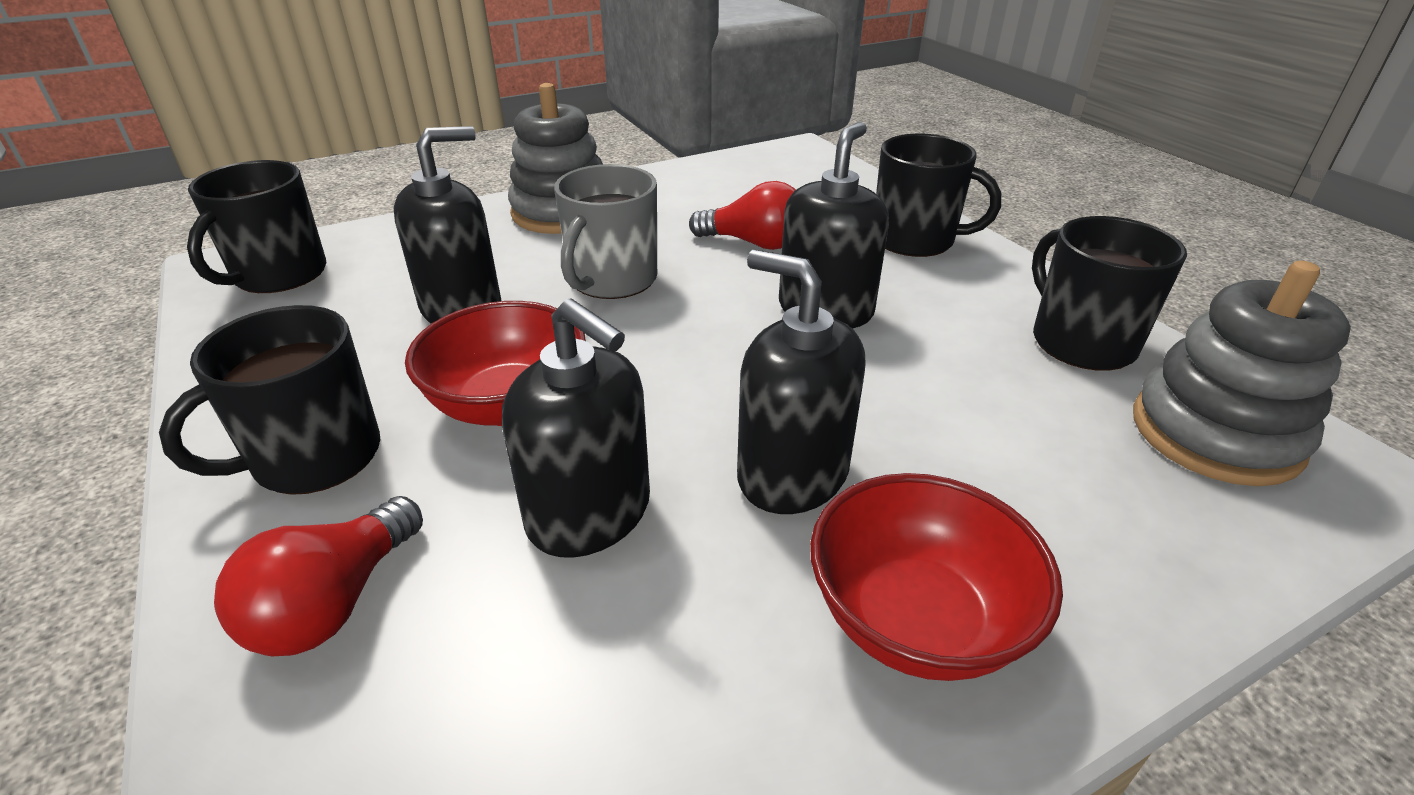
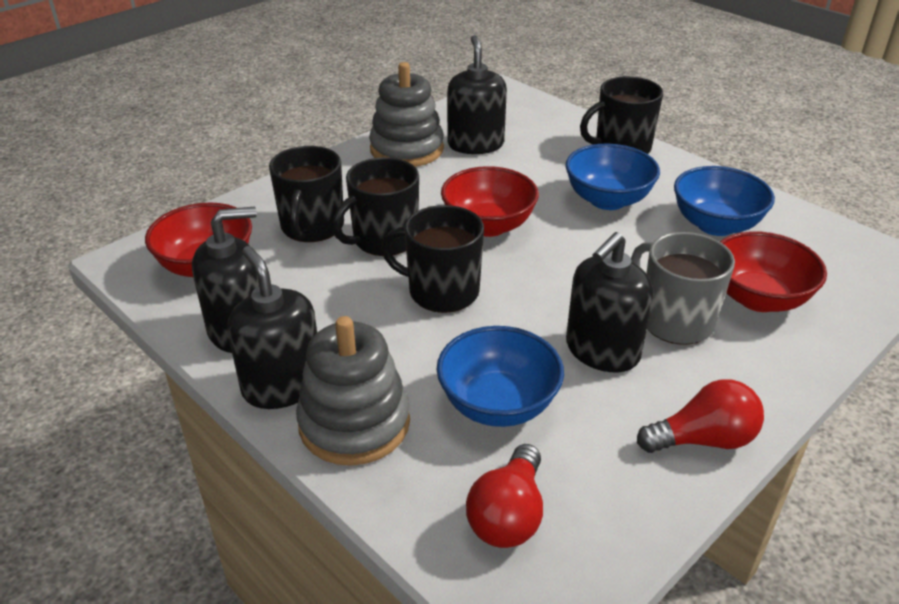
blue bowl: none = 0 -> [437,326,564,427] [565,144,660,210] [674,166,775,236] = 3
red bowl: [405,301,586,426] [810,473,1063,681] = 2 -> [145,202,252,277] [441,166,539,237] [720,231,827,312] = 3

